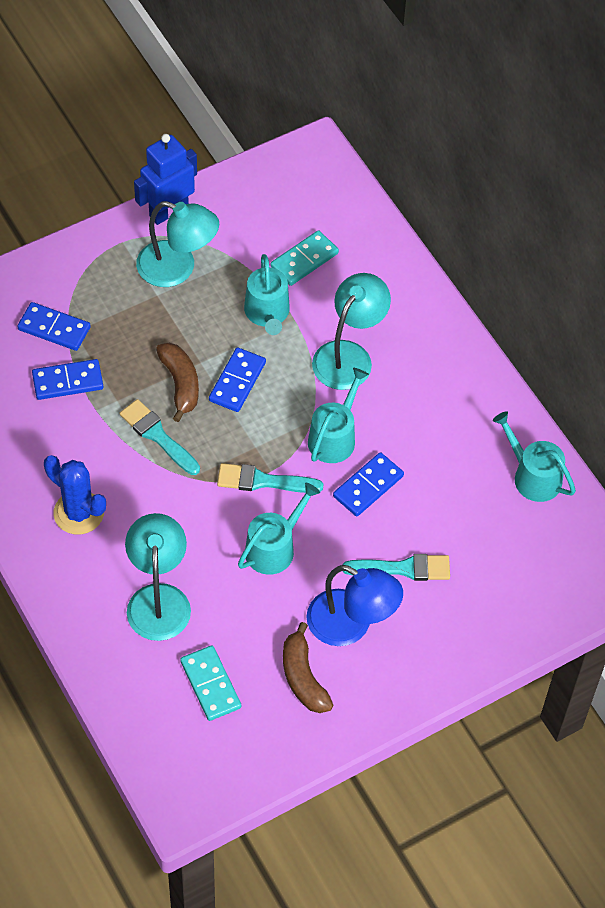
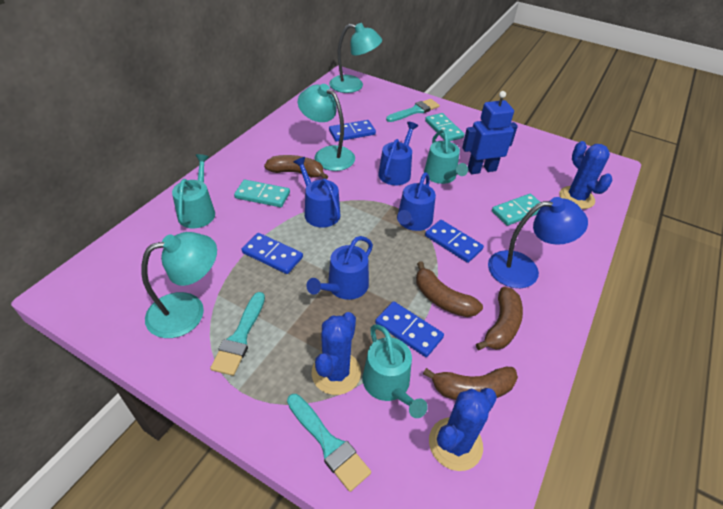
blue cactus: [44,455,106,535] = 1 -> [312,312,361,395] [429,388,497,471] [560,141,612,209] = 3
blue watering can: none = 0 -> [294,157,341,228] [306,236,373,300] [378,122,418,185] [397,172,436,231] = 4
brown banana: [156,343,199,422] [283,622,333,713] = 2 -> [264,155,328,179] [416,261,483,317] [423,367,518,400] [476,287,523,350] = 4
turquoise domino: [180,645,241,721] [270,230,339,286] = 2 -> [234,179,290,207] [425,113,465,142] [492,194,540,226] = 3
turquoise watering can: [238,483,320,575] [244,254,290,335] [308,368,369,463] [493,411,576,502] = 4 -> [172,154,215,228] [362,324,428,418] [424,129,468,184] = 3

